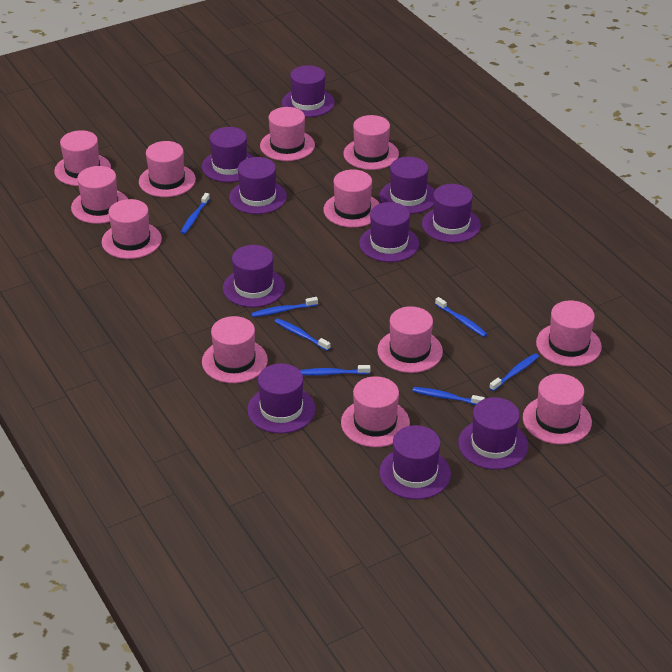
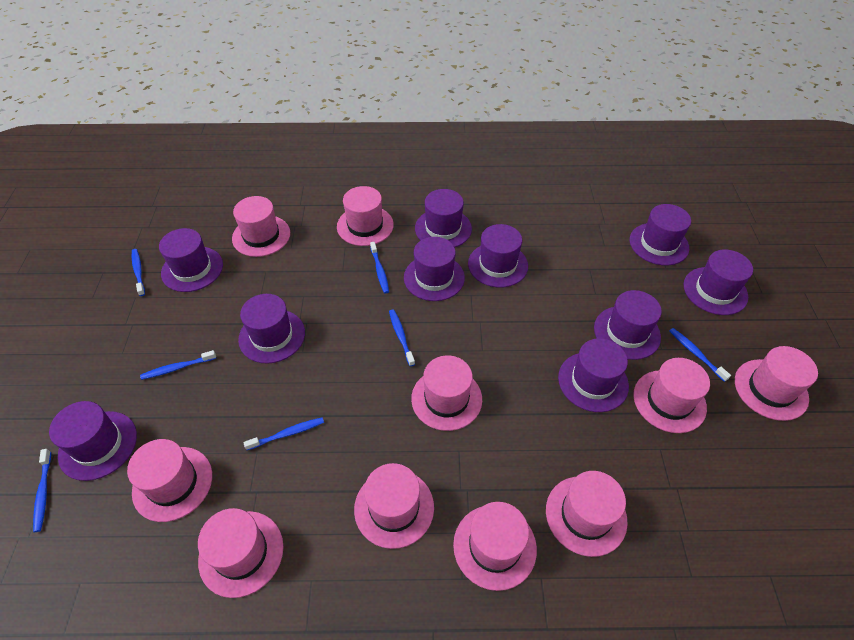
pink hat: [54,130,111,186] [71,166,128,224] [101,199,162,259] [139,141,196,197] [202,316,268,383] [260,107,315,161] [323,169,380,228] [341,376,410,447] [343,115,399,170] [377,306,443,373] [523,374,592,445] [536,300,602,367] = 12 -> [127,439,212,522] [198,508,284,598] [232,196,290,257] [337,186,394,246] [354,463,434,549] [411,355,482,431] [453,502,537,591] [546,471,628,557] [633,358,710,433] [735,346,818,421] = 10

